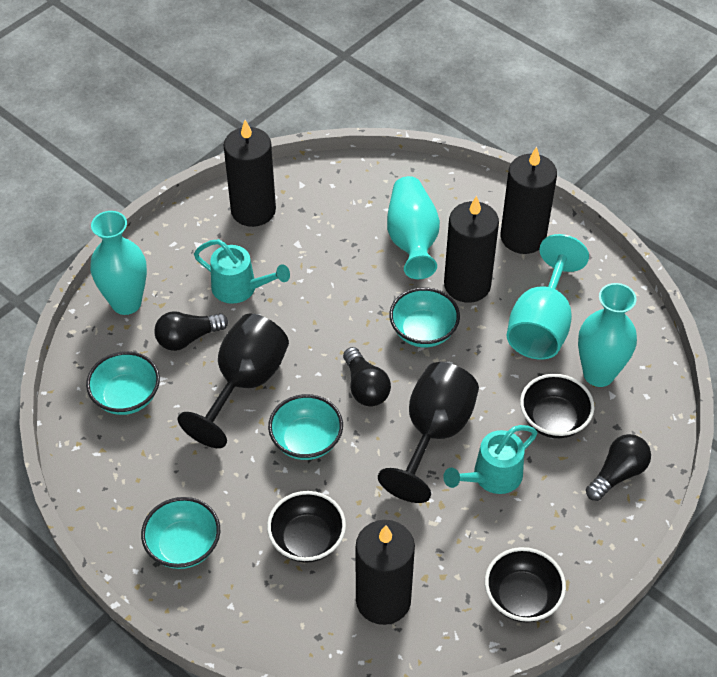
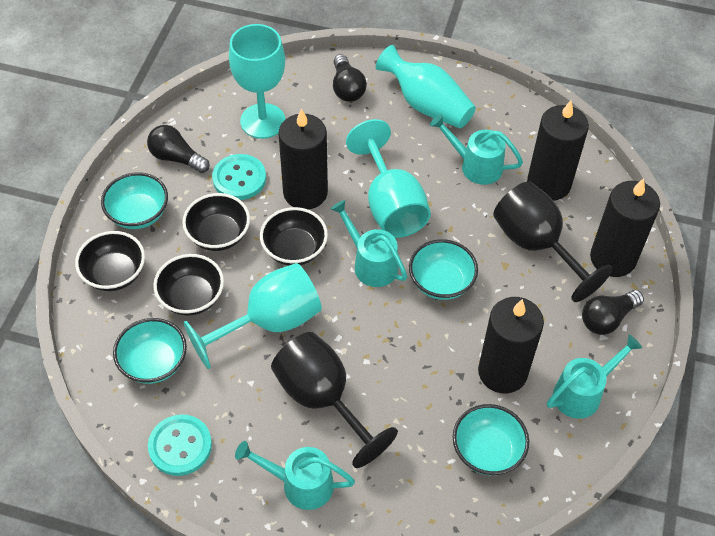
black bowl: [267,491,346,563] [485,547,566,622] [520,374,594,438] = 3 -> [75,231,145,291] [153,254,224,316] [182,193,250,251] [260,207,328,266] = 4
turquoise button: none = 0 -> [148,414,212,476] [212,154,266,200] = 2
turquoise goblet: [507,234,589,360] = 1 -> [183,263,322,369] [229,24,285,139] [346,119,431,238] = 3
turquoise vase: [90,211,147,315] [387,176,440,279] [578,283,637,387] = 3 -> [376,45,476,129] = 1
turquoise watering can: [194,239,290,304] [443,425,537,494] = 2 -> [235,441,355,510] [330,200,407,287] [430,114,523,185] [547,334,642,419] = 4

